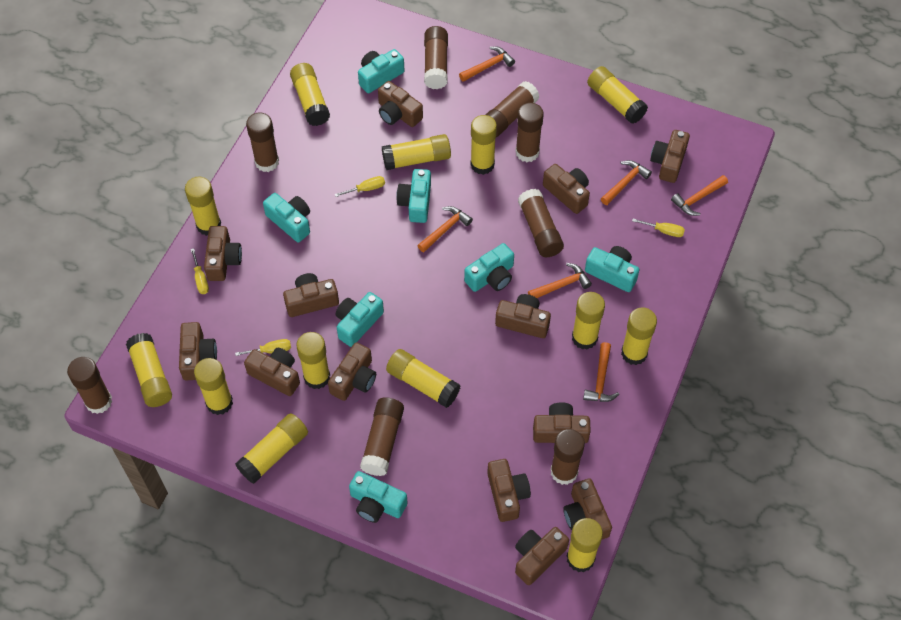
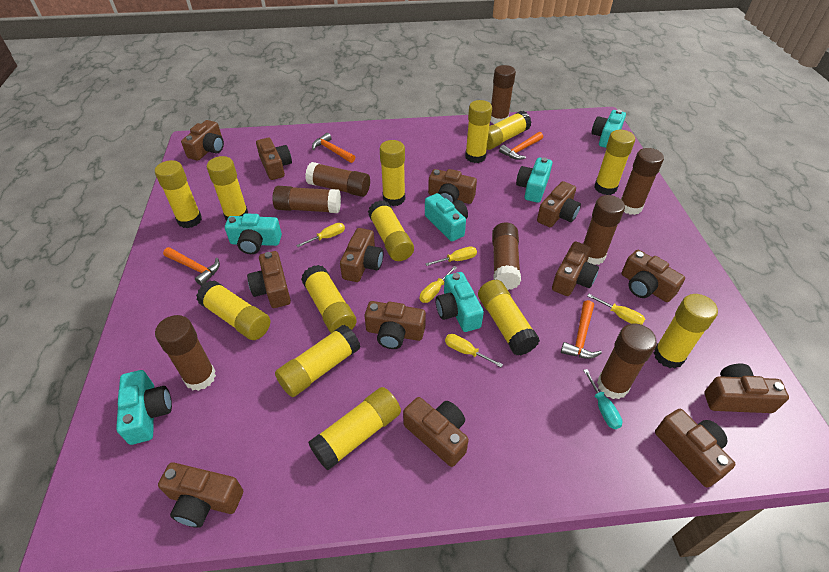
orange hammer: [417,206,473,252] [459,46,515,82] [528,263,592,298] [583,342,619,402] [601,160,652,205] [671,175,728,216] = 6 -> [163,247,220,286] [312,133,355,163] [499,132,543,160] [561,300,602,359] = 4
turquoise camera: [263,193,310,242] [336,292,384,347] [349,471,408,523] [358,49,404,93] [396,169,431,223] [464,243,514,292] [585,246,639,292] = 7 -> [116,370,172,445] [225,213,282,254] [425,193,468,241] [435,272,484,332] [516,157,553,203] [591,110,626,148] = 6
turquoise screwdriver: none = 0 -> [583,369,623,429] = 1
yellow screwdriver: [191,248,209,294] [235,339,291,356] [335,176,385,197] [632,218,685,237] = 4 -> [296,223,345,247] [420,266,457,303] [425,246,477,266] [445,334,503,367] [587,294,645,325] = 5

